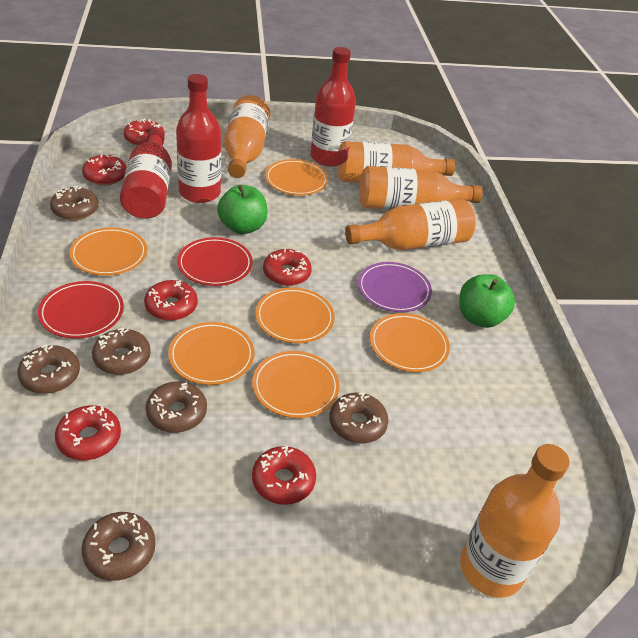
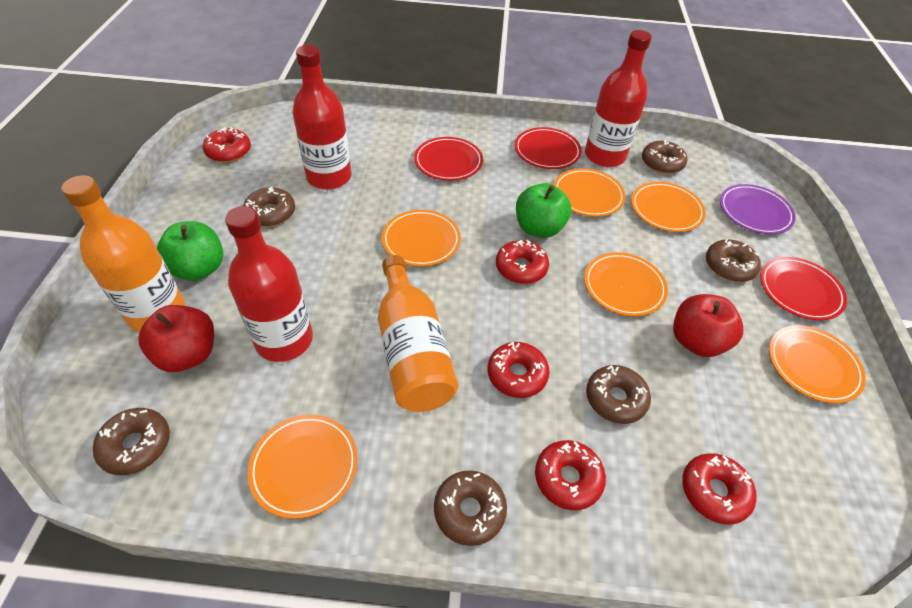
orange bottle: [224,95,270,178] [337,141,455,183] [345,199,476,250] [359,166,483,210] [460,444,570,598] = 5 -> [61,175,185,332] [378,255,458,412] = 2
red apple: none = 0 -> [138,305,214,372] [673,294,743,357] = 2
red donut: [55,405,121,460] [82,155,126,185] [124,119,165,146] [144,280,198,321] [252,446,316,505] [263,249,312,286] = 6 -> [203,127,251,162] [487,342,550,398] [496,240,549,284] [535,440,606,510] [682,453,757,525] = 5
red plate: [38,281,124,338] [177,237,253,286] = 2 -> [414,137,483,181] [515,127,582,169] [760,257,847,320] = 3

